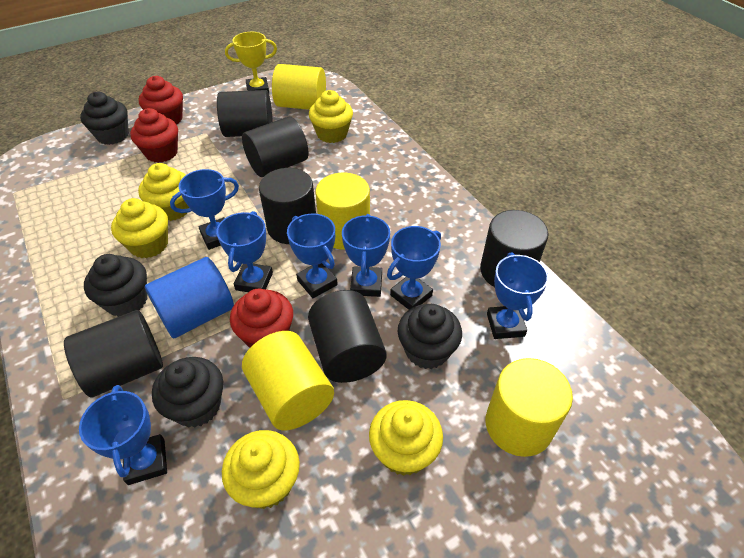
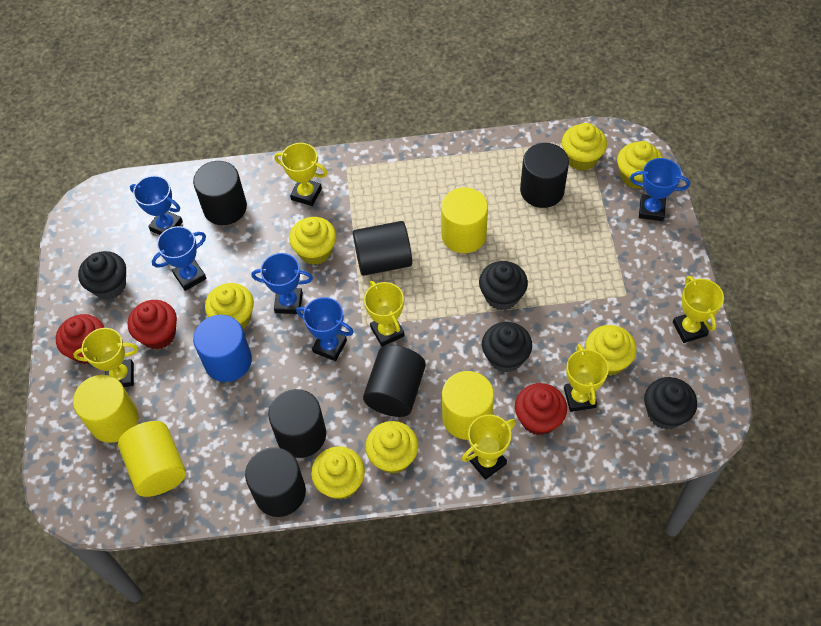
blue trophy: [79,385,167,485] [170,169,239,250] [216,211,273,292] [287,213,338,298] [342,214,390,297] [387,226,441,310] [487,252,549,339] = 7 -> [130,175,183,235] [152,226,207,291] [251,253,313,314] [296,297,354,361] [630,158,690,221] = 5
yellow cupcake: [111,198,168,258] [138,163,189,221] [222,430,300,509] [309,90,353,143] [369,400,443,476] = 5 -> [205,283,254,329] [289,217,336,265] [311,447,365,500] [365,421,418,474] [562,123,607,170] [585,325,637,376] [617,141,663,189] = 7
yellow trophy: [225,32,277,93] = 1 -> [73,328,138,387] [274,143,327,206] [364,281,405,347] [462,414,516,480] [564,344,609,412] [673,276,724,343] = 6

